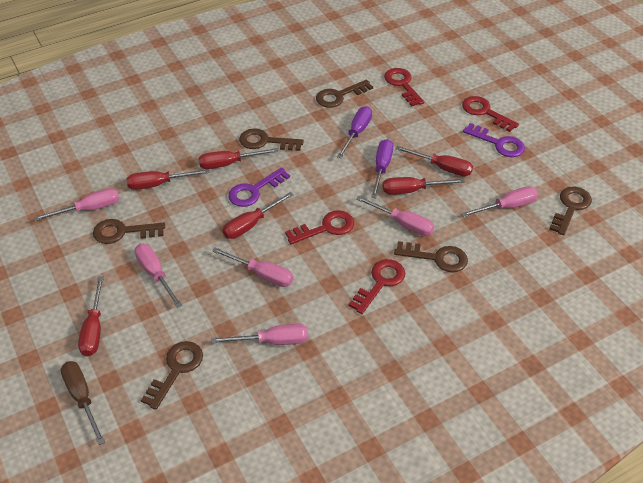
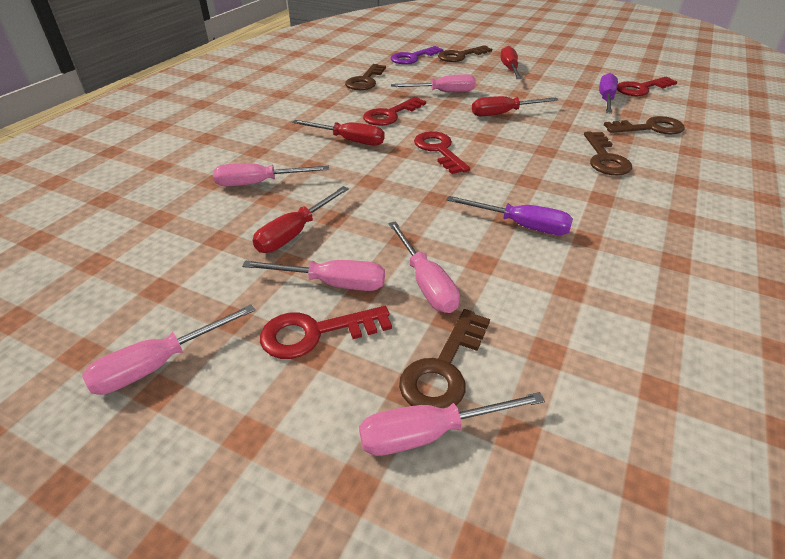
brown key: [93,219,165,244] [141,341,203,410] [239,128,304,151] [316,79,373,108] [394,241,468,272] [549,186,592,235] = 6 -> [345,64,386,90] [399,309,490,408] [438,45,492,62] [584,132,632,175] [604,116,685,135] = 5
brown screwdriver: [61,361,105,445] = 1 -> none = 0
purple key: [228,167,290,207] [463,123,525,157] = 2 -> [390,46,444,64] = 1
red screwdriver: [78,276,104,356] [126,169,209,190] [199,148,279,169] [223,192,294,239] [383,177,465,195] [395,146,473,176] = 6 -> [253,186,349,253] [292,120,385,146] [472,96,558,116] [500,46,522,80] = 4

